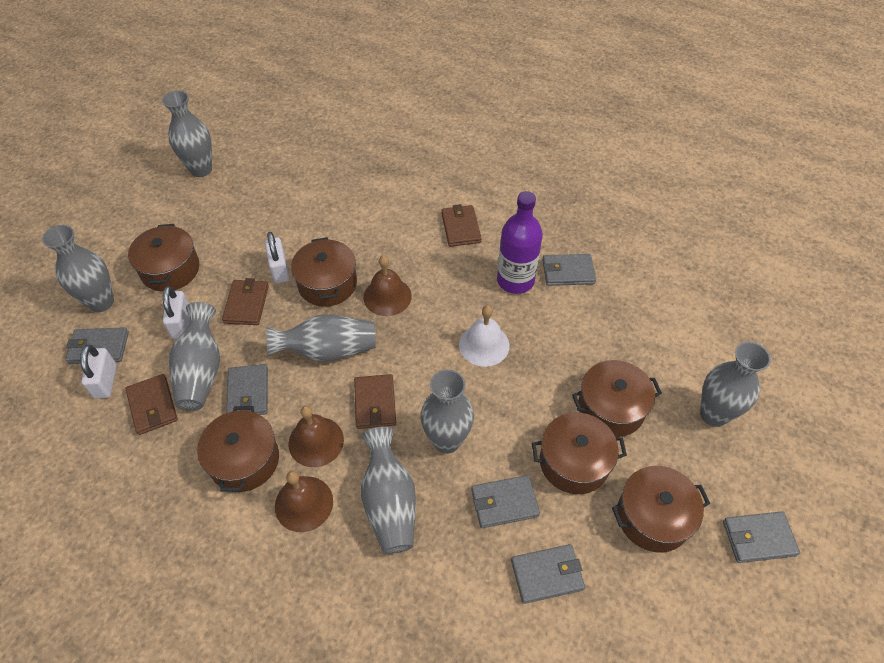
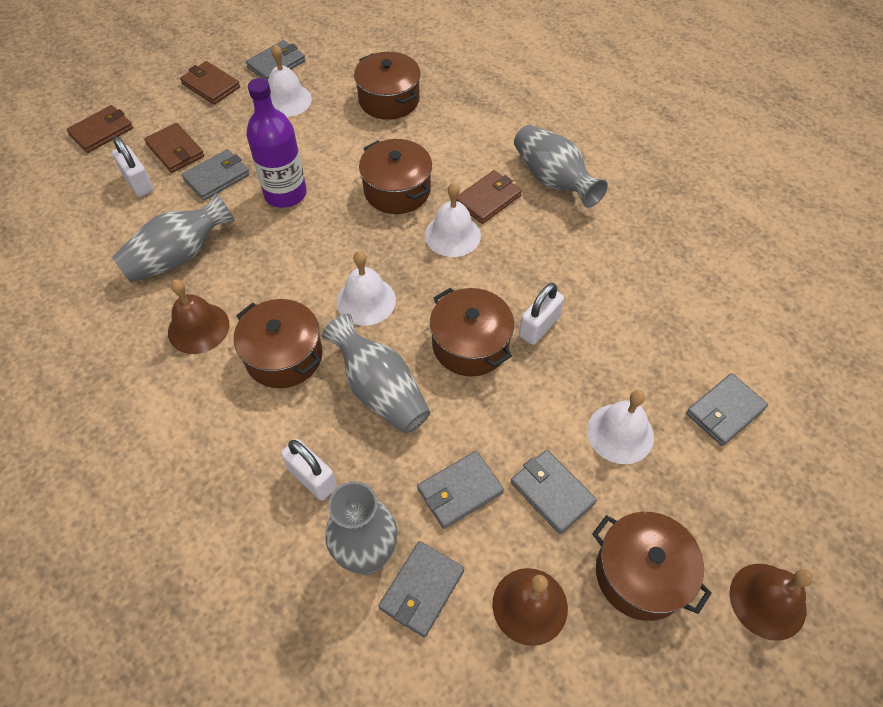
brown pot: [128,224,199,292] [197,406,279,492] [291,237,357,307] [532,412,627,494] [572,360,662,437] [612,466,710,553] = 6 -> [234,299,323,388] [354,52,421,120] [359,139,432,214] [430,288,514,376] [592,512,712,621] = 5
grey vase: [42,225,114,312] [162,91,212,177] [169,302,220,410] [266,314,376,362] [361,426,416,554] [421,369,474,454] [700,342,771,427] = 7 -> [112,193,235,282] [322,314,430,434] [325,481,397,575] [514,125,608,208] = 4
white bell: [459,305,509,367] = 1 -> [268,44,312,117] [336,251,396,326] [425,183,481,257] [587,390,654,464] = 4

